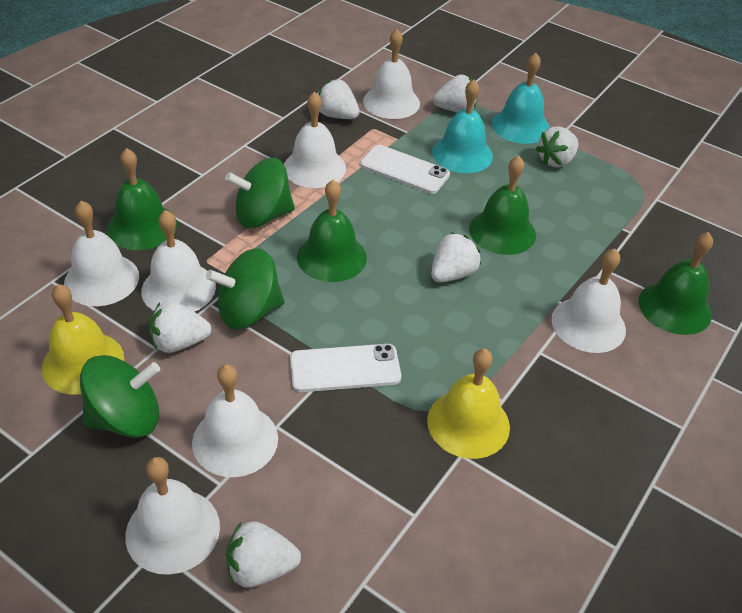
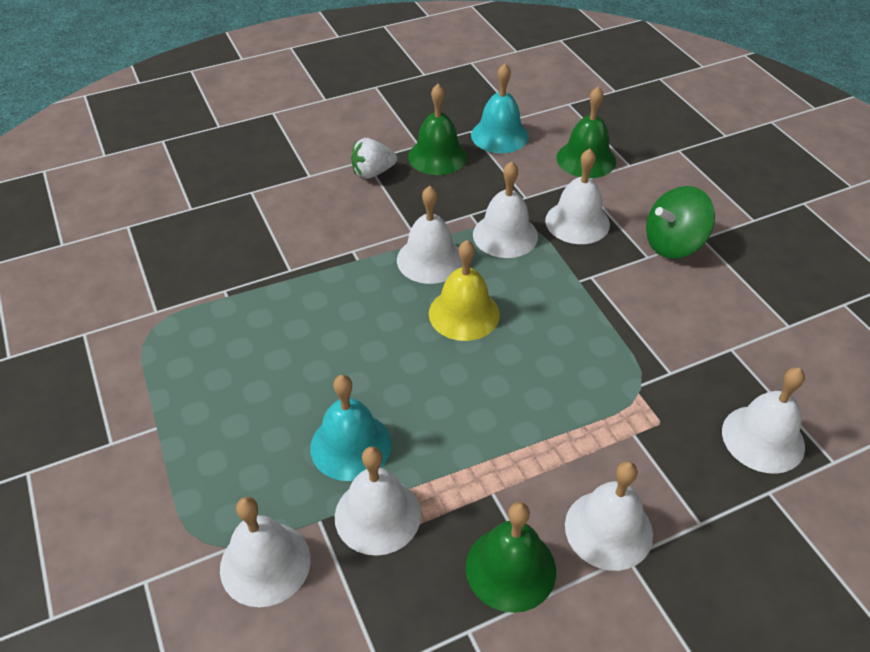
green bell: [107,148,177,250] [297,180,367,282] [469,155,536,255] [639,232,713,335] = 4 -> [408,84,467,175] [466,502,556,613] [557,87,616,178] = 3
green spinning top: [80,355,160,438] [206,249,284,330] [225,158,295,228] = 3 -> [646,186,715,259] = 1
white phone: [290,344,401,392] [360,145,450,194] = 2 -> none = 0
white strawberry: [149,301,212,353] [226,521,301,588] [319,79,360,119] [431,232,481,282] [433,75,477,113] [536,127,578,168] = 6 -> [351,138,397,179] = 1
yellow bell: [42,284,124,395] [427,348,510,459] = 2 -> [429,240,500,341] = 1

